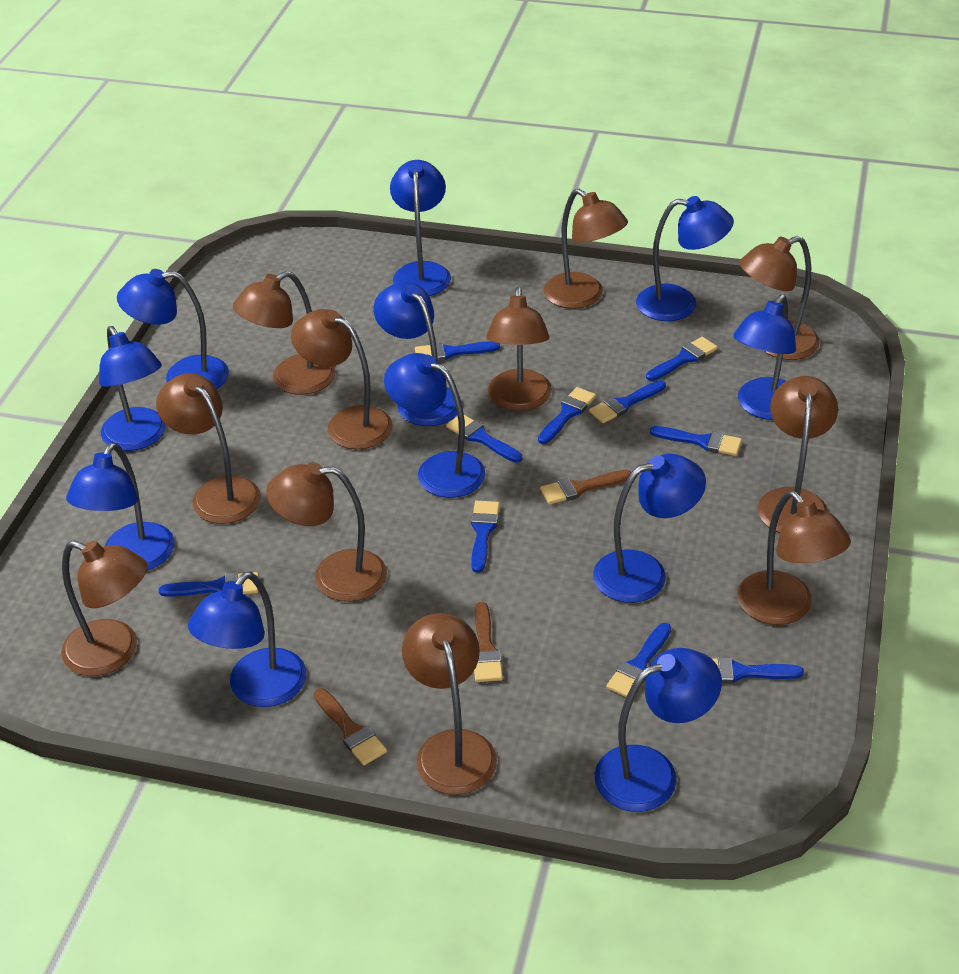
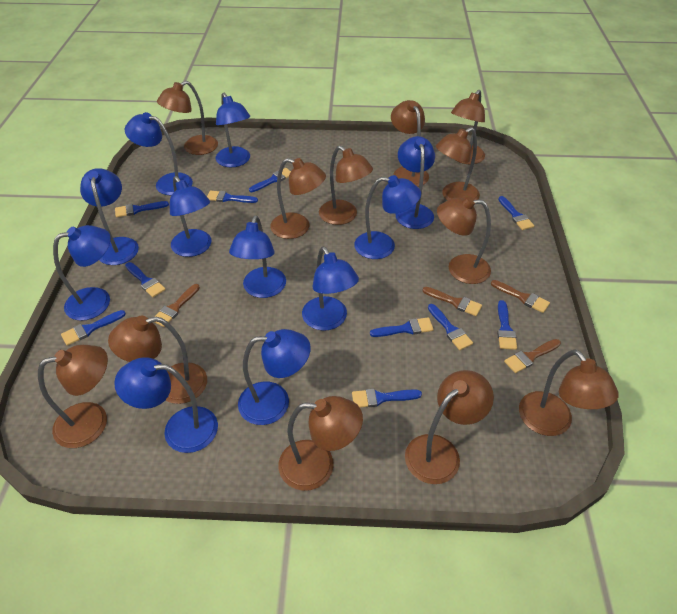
brown brush: [314,688,387,765] [474,602,503,682] [540,470,631,505] = 3 -> [154,284,200,327] [422,287,482,316] [491,280,550,313] [504,339,561,373] = 4
brown lamp: [61,541,148,676] [156,373,261,524] [233,271,336,395] [266,462,387,602] [291,309,393,449] [402,613,497,795] [486,287,552,411] [544,189,628,309] [737,491,851,625] [740,236,820,360] [758,376,838,533] = 11 -> [38,345,108,448] [108,316,207,404] [157,81,218,155] [270,158,326,239] [278,396,363,491] [319,146,373,225] [391,100,429,187] [405,370,494,484] [436,127,480,200] [437,196,491,284] [451,90,485,164] [519,350,619,436] = 12

